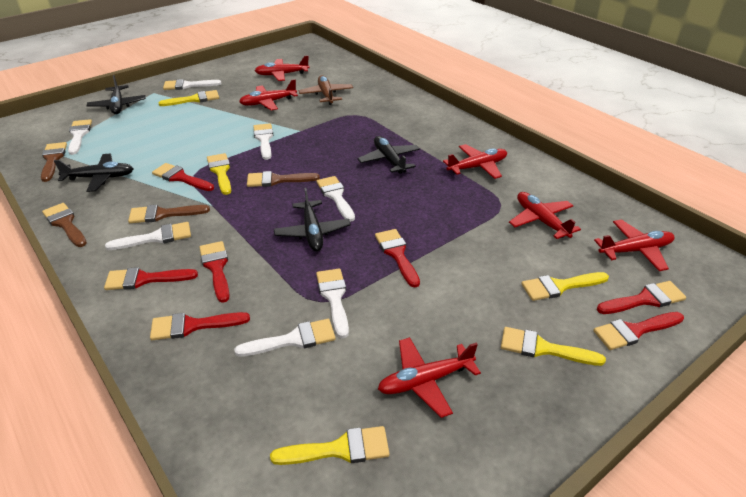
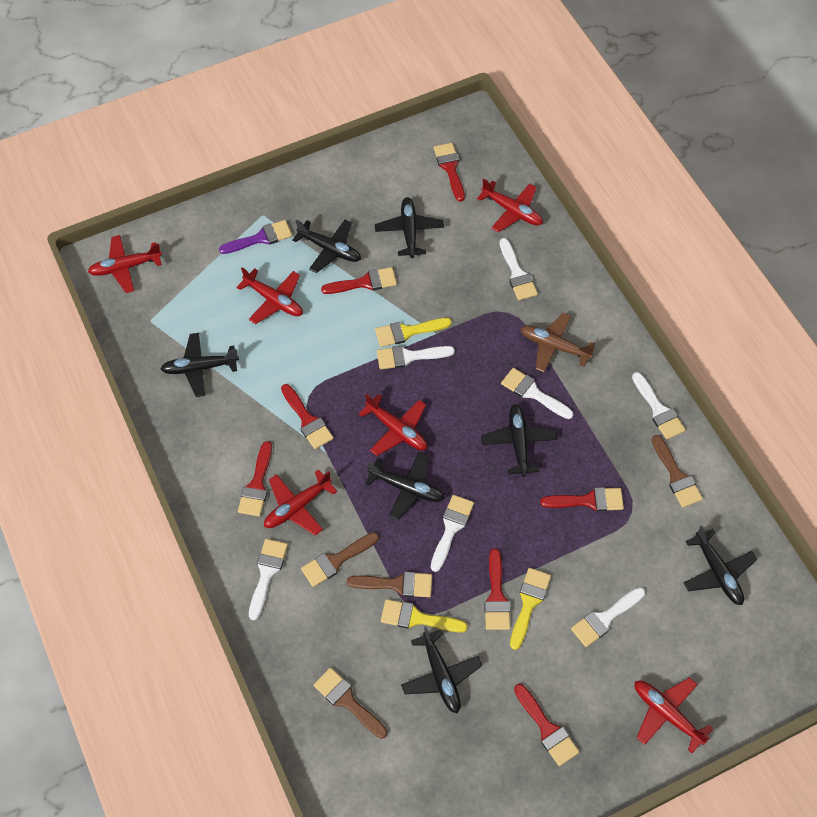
black plane: [54,154,134,192] [87,75,146,114] [274,188,351,251] [358,136,420,174] = 4 -> [161,333,239,397] [292,219,361,273] [365,452,444,520] [375,197,444,258] [401,626,482,713] [481,404,557,477] [683,525,757,605] = 7
purple brush: none = 0 -> [219,220,292,254] = 1
yellow brush: [158,90,219,106] [207,153,231,195] [270,426,390,465] [501,327,606,366] [521,272,609,301] = 5 -> [375,318,452,347] [381,599,468,632] [510,568,551,650] = 3

